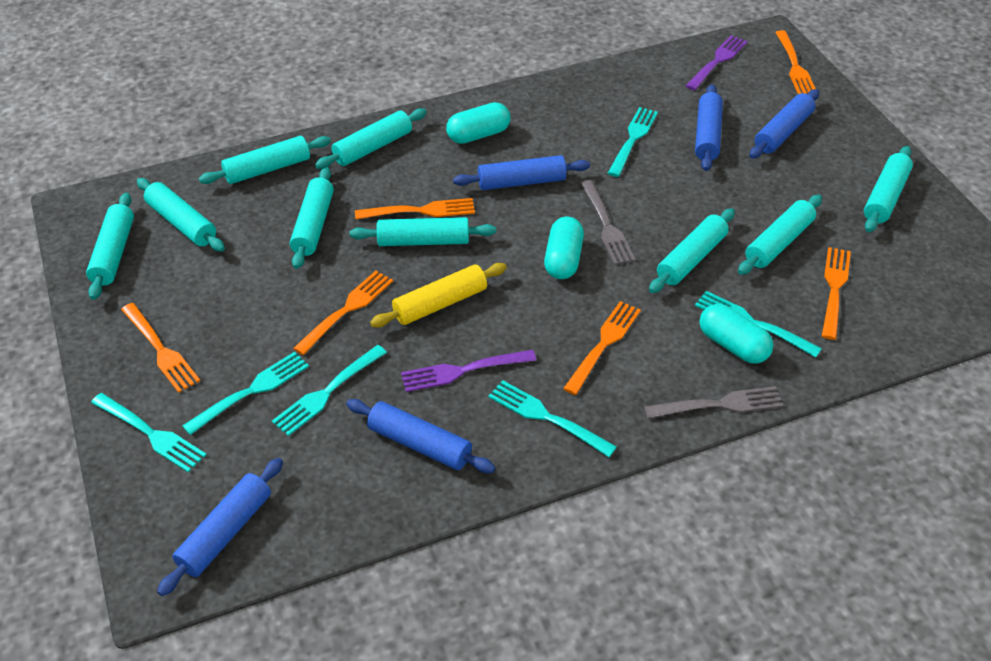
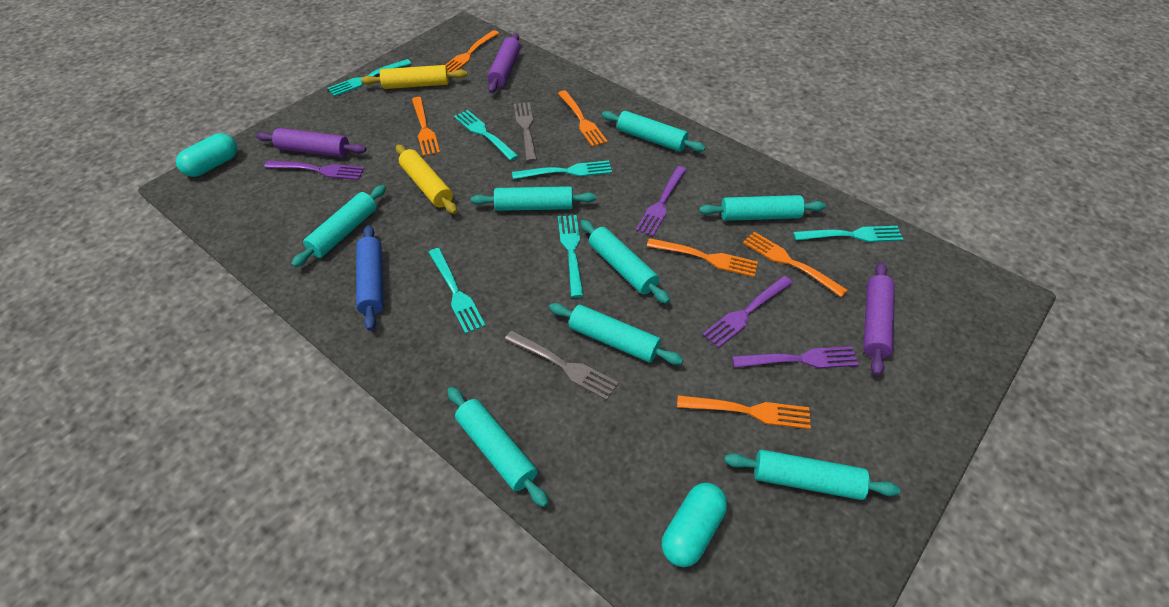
blue rolling pin: [157,458,283,596] [346,399,495,473] [453,155,590,190] [695,84,723,171] [749,89,819,159] = 5 -> [356,225,383,331] = 1
purple fork: [401,350,536,392] [686,35,747,91] = 2 -> [264,160,365,180] [636,166,687,236] [702,276,793,348] [732,346,859,368] = 4
purple rolling pin: none = 0 -> [256,128,366,157] [487,33,520,93] [863,262,895,376] = 3
turquoise capsule: [446,102,510,144] [544,217,584,279] [700,304,773,364] = 3 -> [176,133,237,177] [662,483,727,567] = 2
turquoise rolling pin: [86,193,134,300] [137,178,225,252] [199,136,331,184] [290,167,334,269] [315,108,427,169] [350,217,496,246] [649,208,735,293] [738,195,822,275] [864,146,913,232] = 9 -> [291,185,386,268] [447,387,549,507] [471,186,596,211] [549,303,683,365] [580,220,670,304] [602,111,706,152] [699,195,826,221] [724,449,900,500] = 8
yellow rolling pin: [370,263,507,327] = 1 -> [361,65,467,89] [396,145,457,214] = 2

